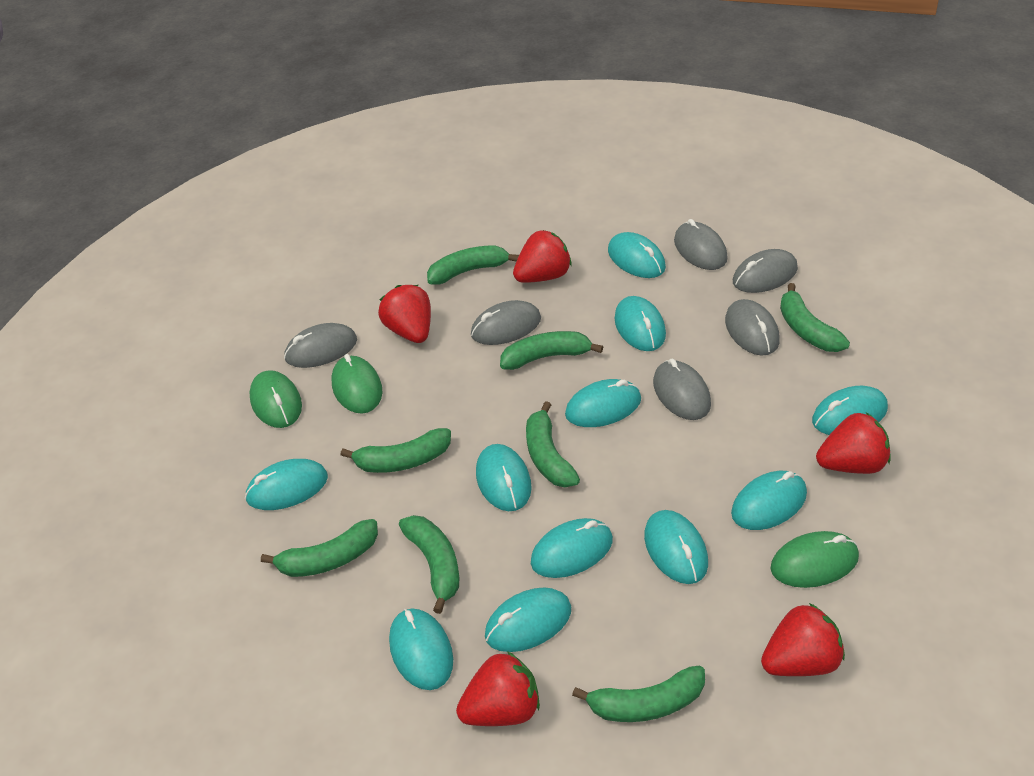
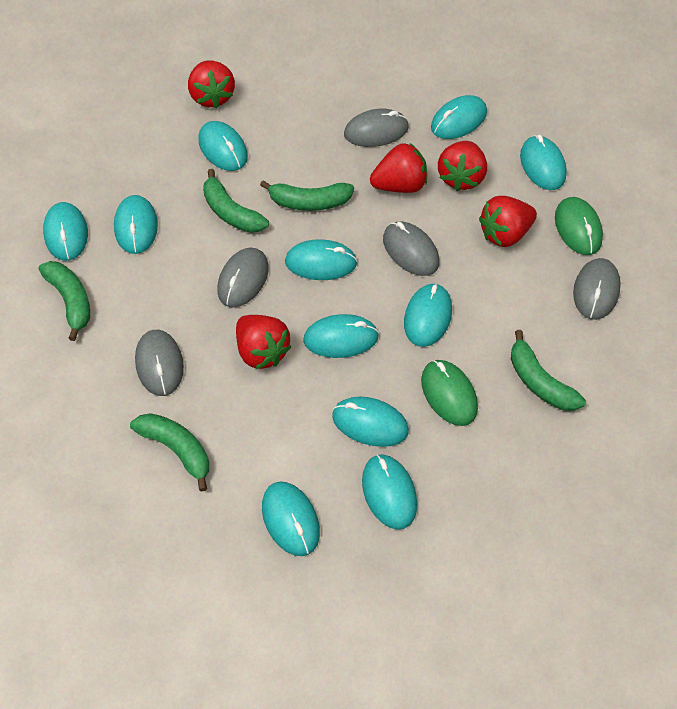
green banana: [261,519,378,577] [341,428,451,473] [399,515,459,614] [427,245,519,285] [500,331,603,370] [526,401,580,487] [572,665,705,722] [780,283,850,352] = 8 -> [38,261,90,341] [130,413,209,492] [203,169,269,233] [260,180,354,211] [511,330,586,411] = 5
green mouse: [249,370,302,428] [331,354,383,414] [770,531,859,588] = 3 -> [421,360,478,426] [555,197,603,255] = 2
grey mouse: [284,323,357,368] [471,300,541,345] [653,359,711,420] [674,219,728,270] [725,299,780,355] [733,249,798,293] = 6 -> [135,330,184,396] [218,247,269,307] [344,109,409,147] [383,221,439,276] [573,258,621,320] = 5

